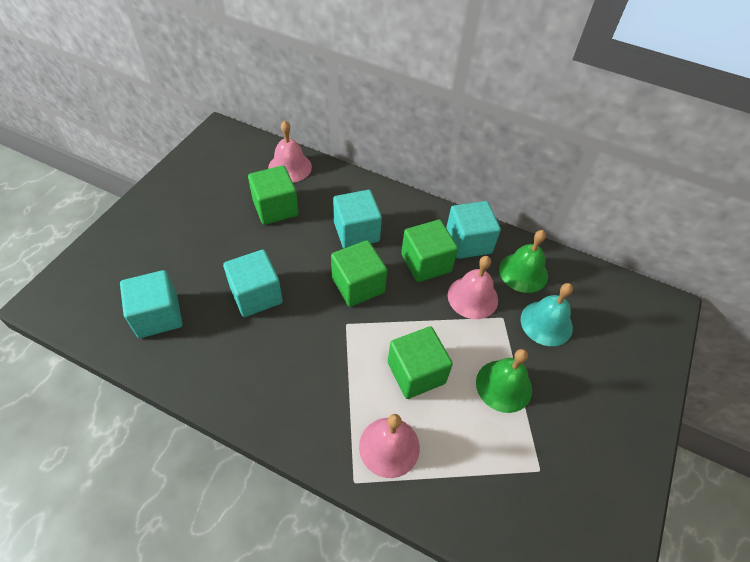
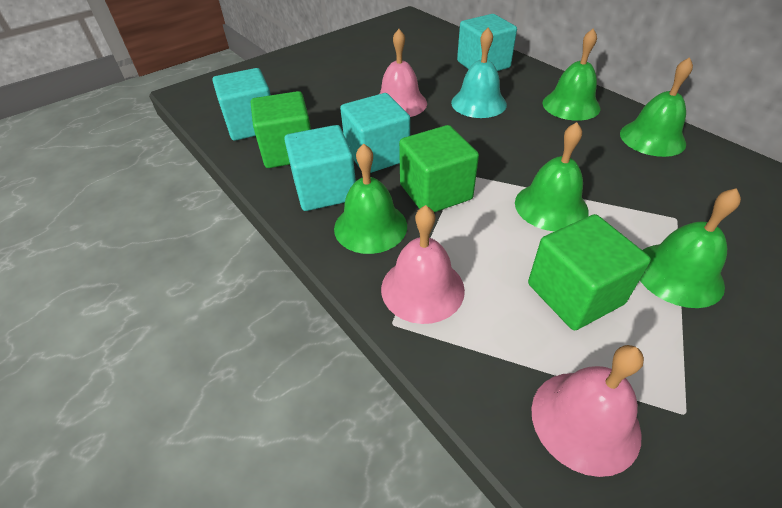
green bell: [476,349,532,413] [499,230,548,293] = 2 -> [334,144,407,254] [515,122,588,231] [542,29,600,121] [620,57,693,157] [640,188,741,308] = 5
green cube: [248,165,299,225] [331,240,387,307] [388,326,453,399] [401,220,458,282] = 4 -> [251,91,311,168] [399,125,479,212] [528,214,651,330] = 3

